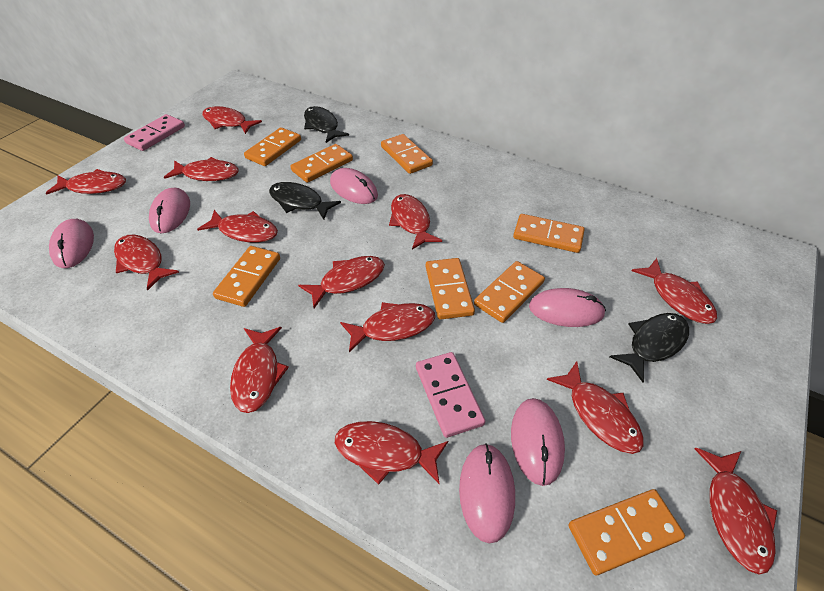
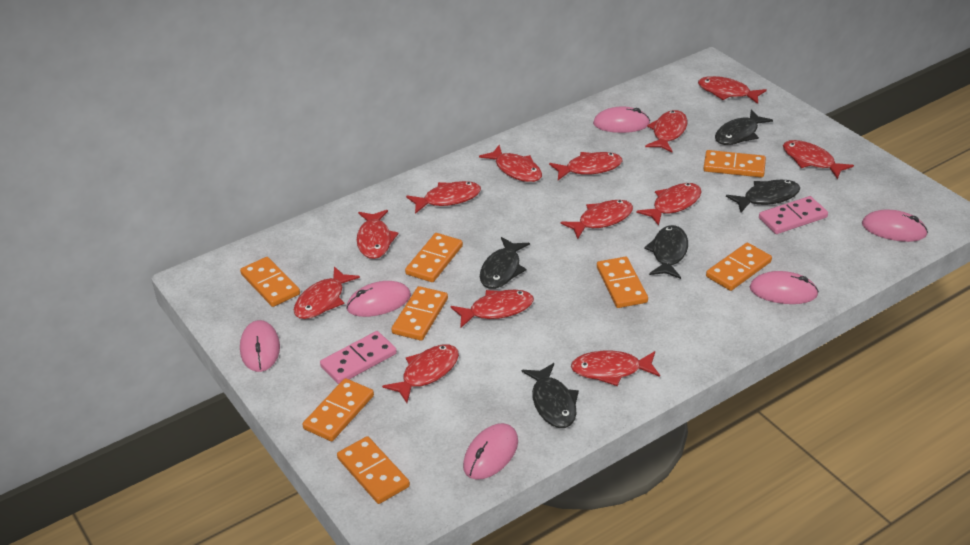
black fish: [269,182,341,220] [304,106,349,143] [610,313,689,383] = 3 -> [480,237,530,289] [522,363,579,428] [644,225,688,279] [715,110,773,145] [726,180,800,212] = 5

